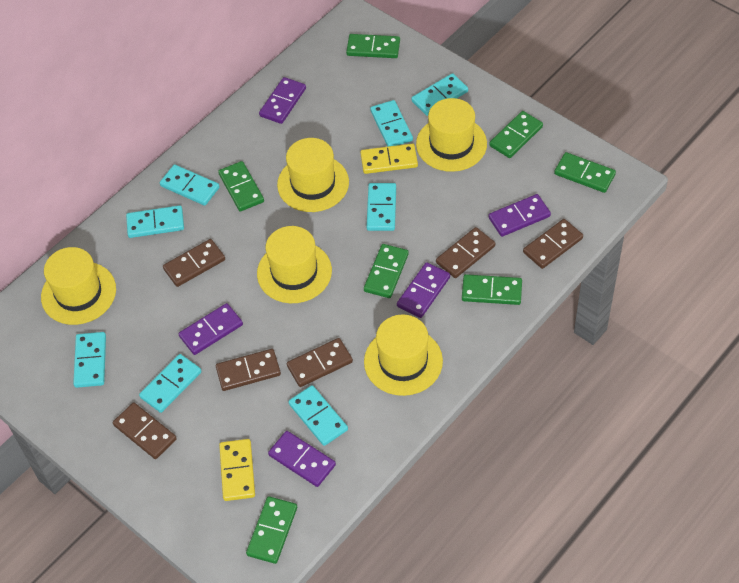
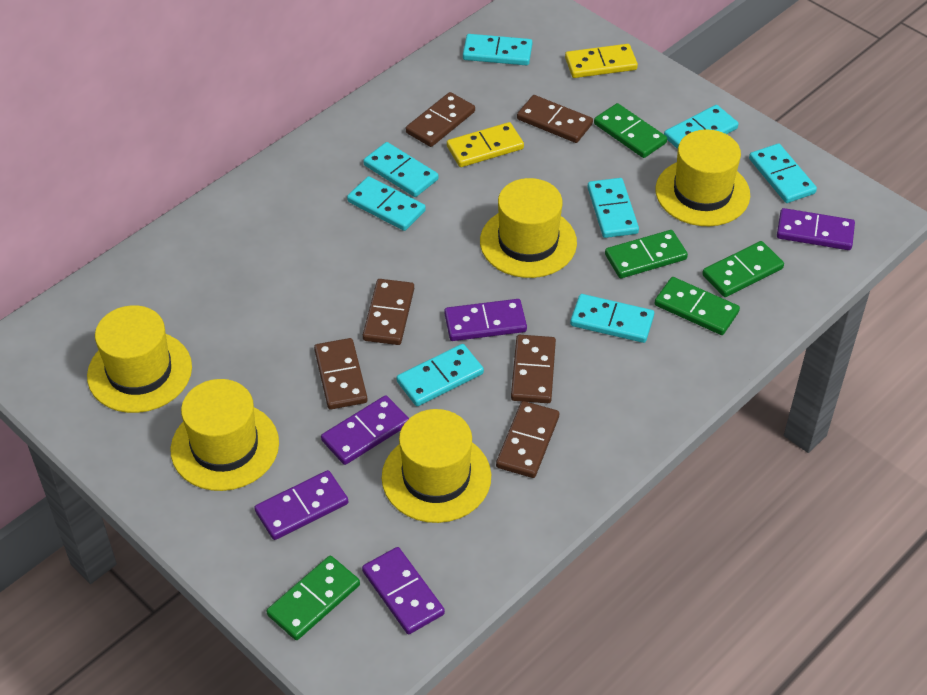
green domino: [218,161,264,212] [246,496,297,564] [346,34,400,58] [364,244,409,298] [462,274,522,305] [489,111,543,158] [554,152,616,193] = 7 -> [267,556,360,640] [594,103,667,158] [605,230,688,278] [654,277,740,335] [702,241,784,297] = 5

